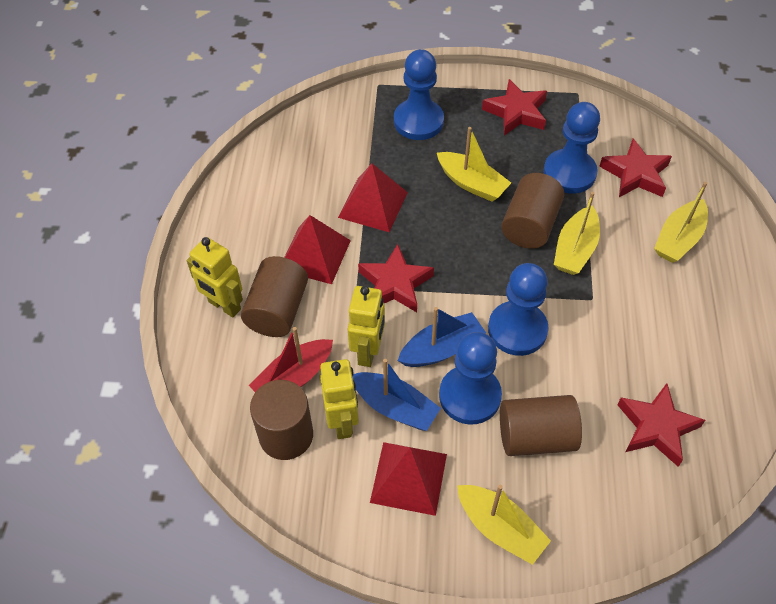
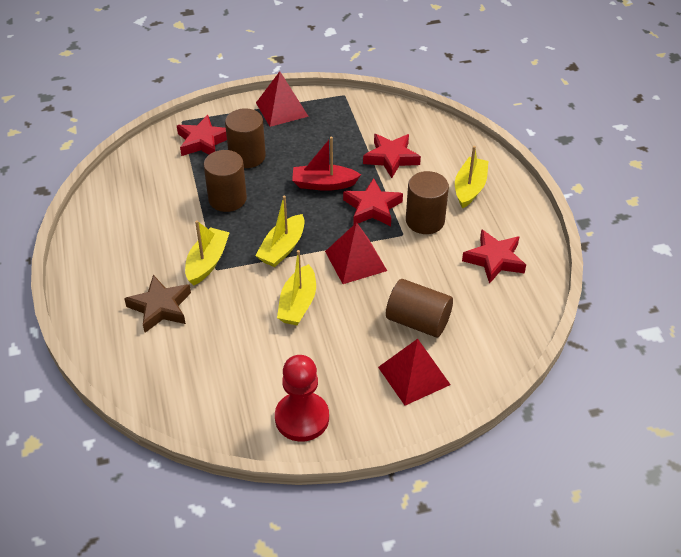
blue boat: [353,359,441,431] [398,307,486,367] = 2 -> none = 0
blue pawn: [394,49,444,140] [439,332,502,425] [488,263,548,356] [543,102,600,193] = 4 -> none = 0
brown star: none = 0 -> [124,275,191,333] = 1
red pawn: none = 0 -> [275,355,329,442] = 1
yellow robot: [187,237,243,317] [320,359,359,439] [348,286,385,367] = 3 -> none = 0

